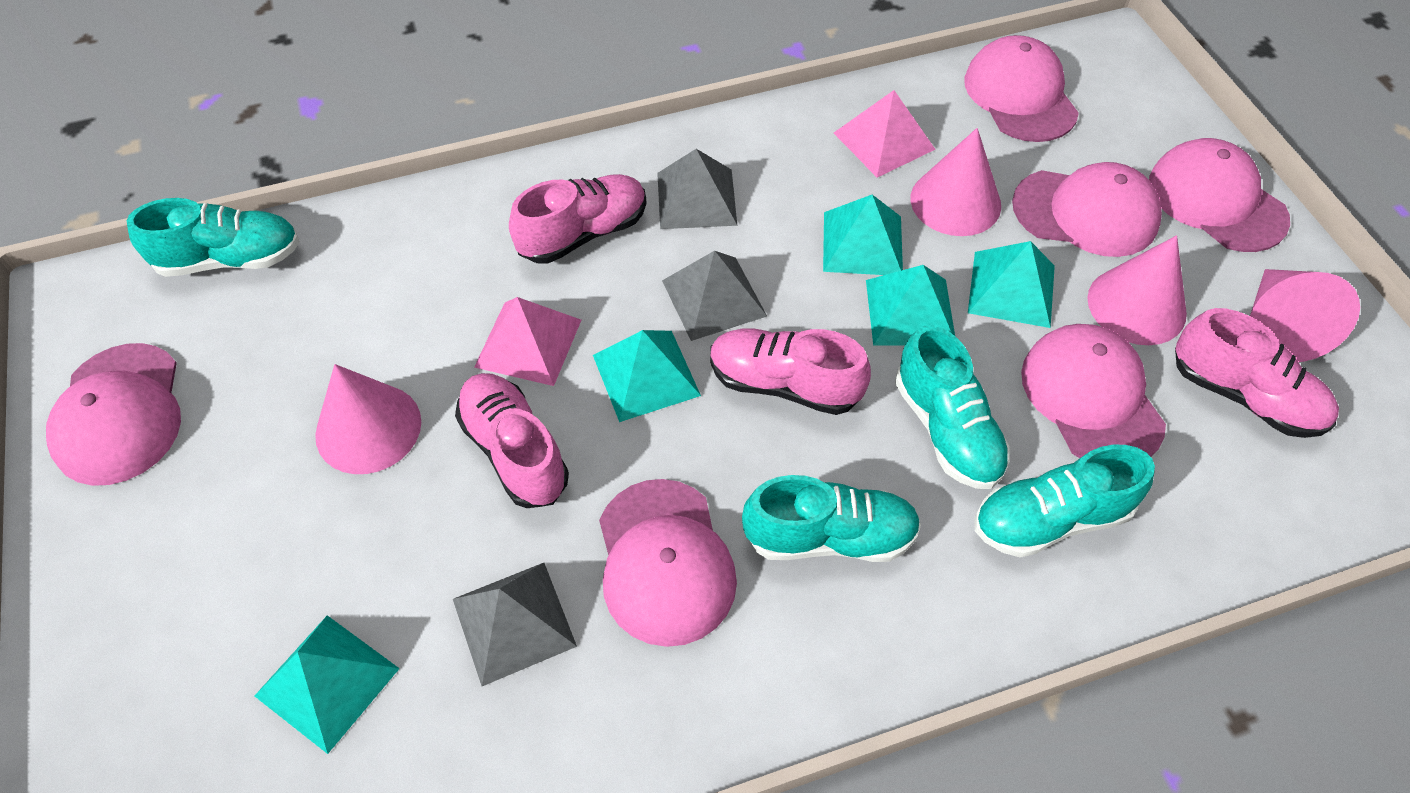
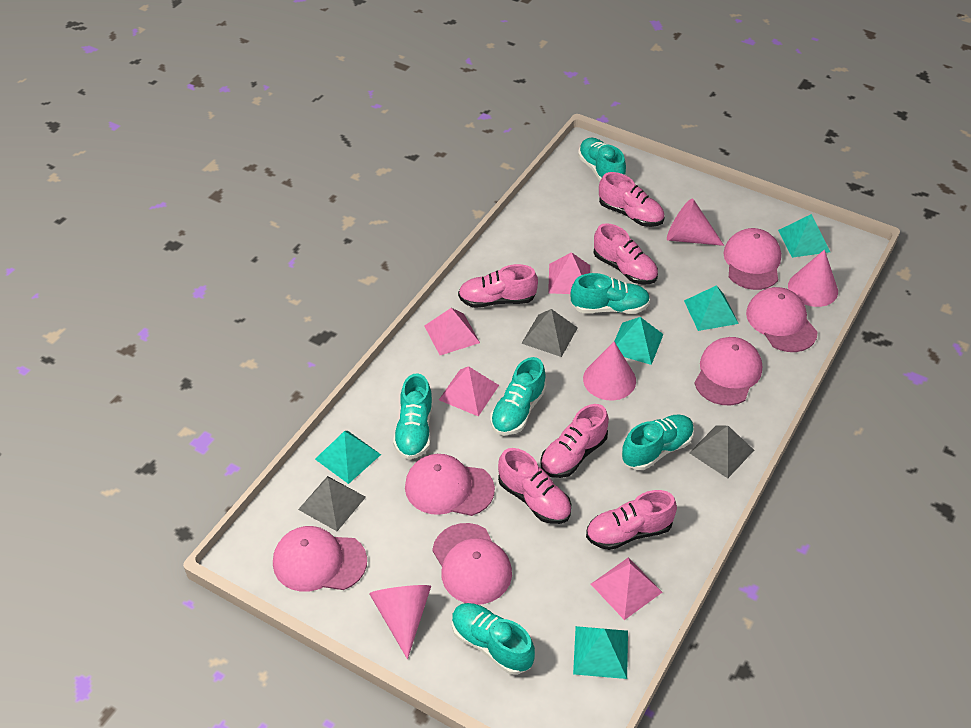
pink pyramid: [474,297,581,386] [834,90,936,177] = 2 -> [424,308,480,355] [439,366,499,416] [548,252,590,294] [591,557,662,620] = 4
pink shoe: [455,373,569,508] [509,174,647,264] [710,328,871,415] [1175,308,1339,438] = 4 -> [458,264,538,308] [498,448,571,524] [541,404,609,478] [586,490,677,550] [594,223,658,284] [599,172,665,227] = 6
turquoise shoe: [126,198,300,277] [742,475,921,562] [895,325,1010,489] [975,445,1155,558] = 4 -> [393,373,433,460] [452,603,535,675] [491,357,546,436] [571,273,650,314] [578,138,626,181] [622,415,694,470] = 6

